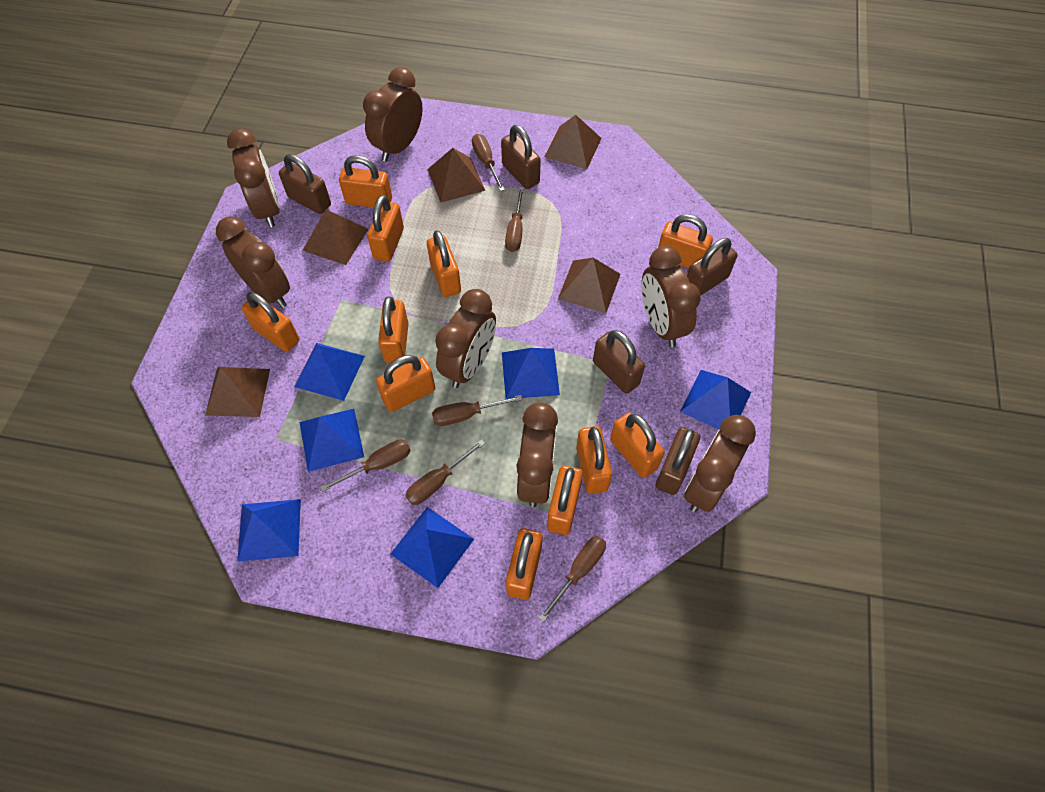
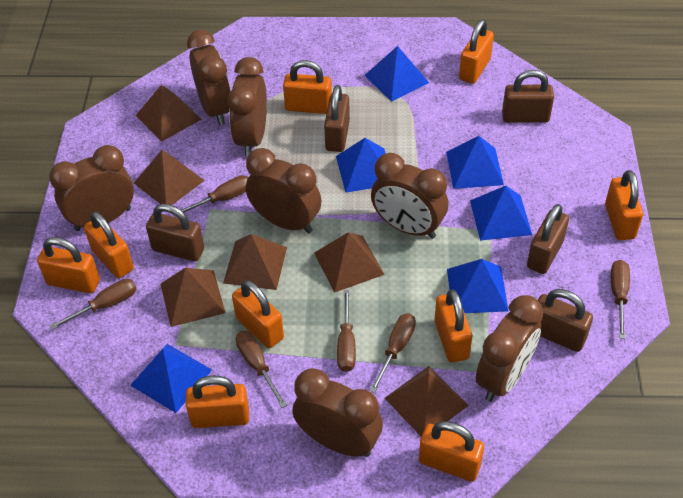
brown pyramid: [205,367,270,417] [303,209,369,265] [427,148,485,202] [544,115,602,169] [558,258,620,313] = 5 -> [134,150,205,205] [136,85,202,142] [161,268,225,327] [223,234,287,290] [314,232,385,293] [385,366,469,436] = 6
orange padlock: [242,292,299,352] [339,155,392,208] [367,195,404,262] [376,355,435,412] [378,297,409,363] [427,230,461,297] [506,528,543,600] [547,465,583,535] [576,426,612,494] [610,412,665,478] [658,214,713,268] = 11 -> [37,237,100,293] [84,212,134,278] [185,375,249,428] [232,280,284,348] [283,60,332,114] [419,421,484,482] [434,289,472,363] [459,19,494,84] [605,170,643,240] = 9

